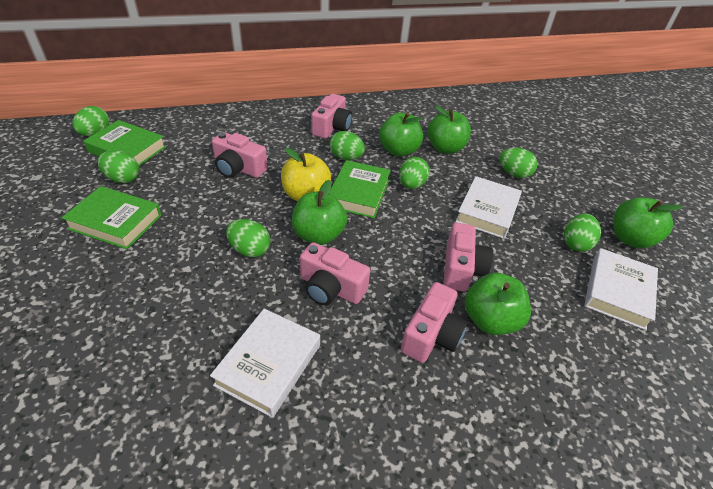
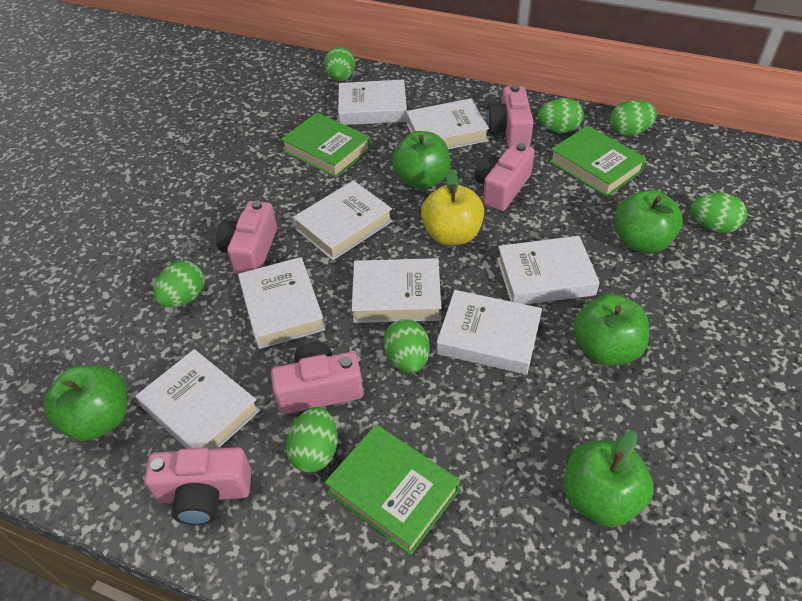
white book: [210,309,320,418] [455,176,522,239] [584,248,658,330] = 3 -> [136,349,260,449] [238,257,325,349] [293,180,393,260] [338,79,407,125] [352,258,441,323] [406,98,489,149] [437,290,542,375] [497,236,600,305] = 8

